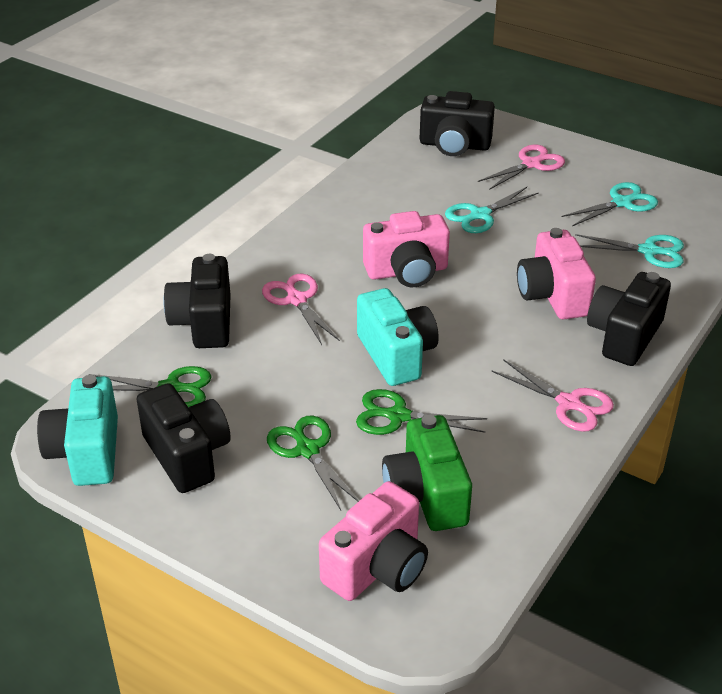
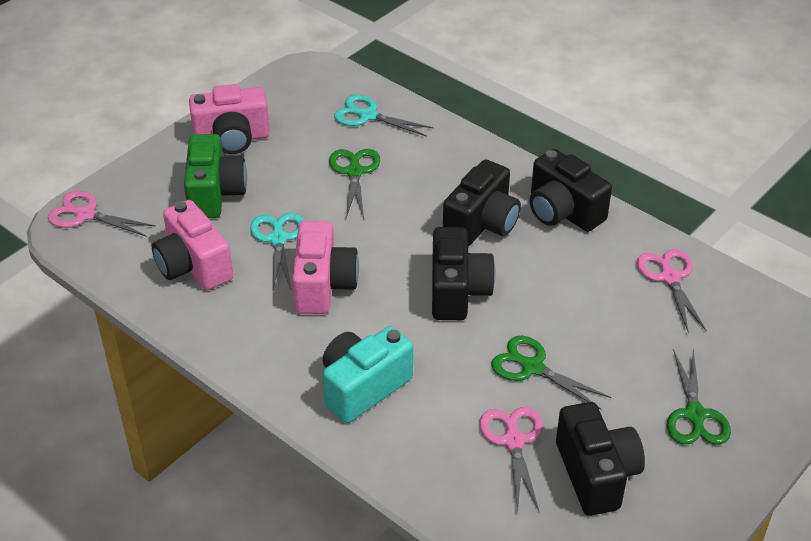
turquoise camera: [37,375,118,486] [357,288,439,386] = 2 -> [323,326,413,423] = 1
turquoise scissors: [445,187,539,233] [562,182,658,226] [575,234,684,268] = 3 -> [250,213,304,291] [334,95,433,137] = 2

